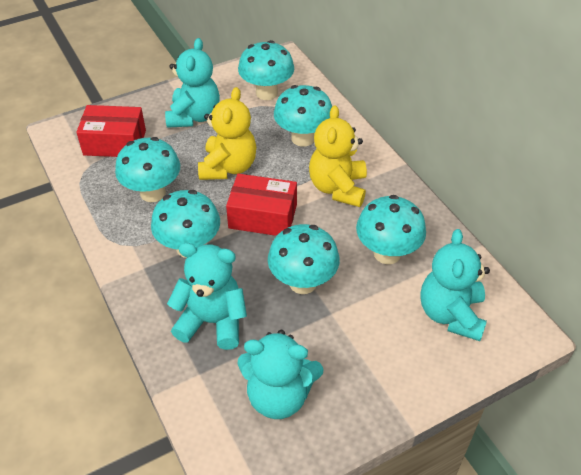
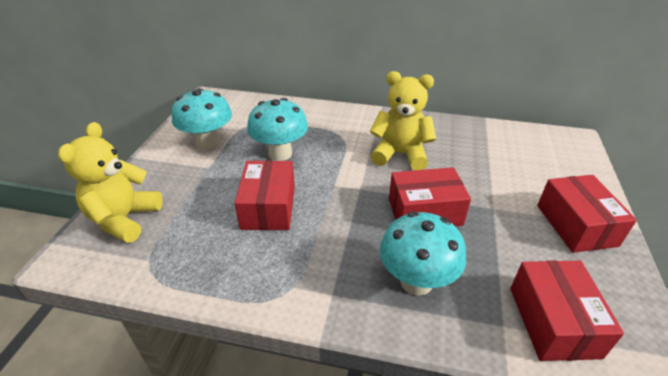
red box: [76,105,146,157] [226,173,297,236] = 2 -> [235,160,295,230] [389,167,471,226] [510,260,624,361] [537,175,637,253] = 4
turquoise mushroom: [115,137,180,202] [151,190,220,258] [238,40,294,100] [268,224,340,294] [274,85,332,147] [356,195,426,264] = 6 -> [172,88,232,150] [247,98,308,161] [380,211,466,296] = 3
turquoise teddy bear: [165,38,220,128] [167,243,247,350] [237,330,323,419] [421,229,490,341] = 4 -> none = 0

